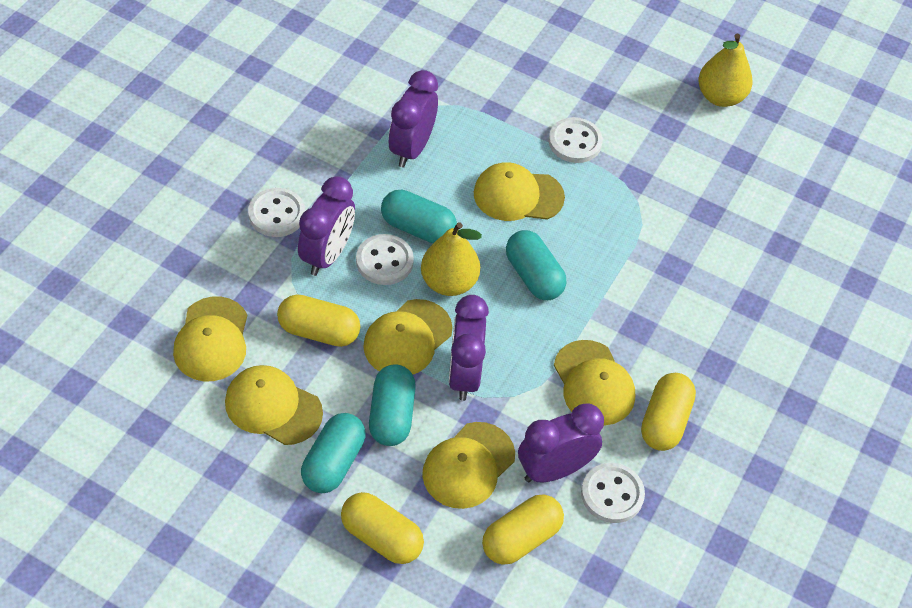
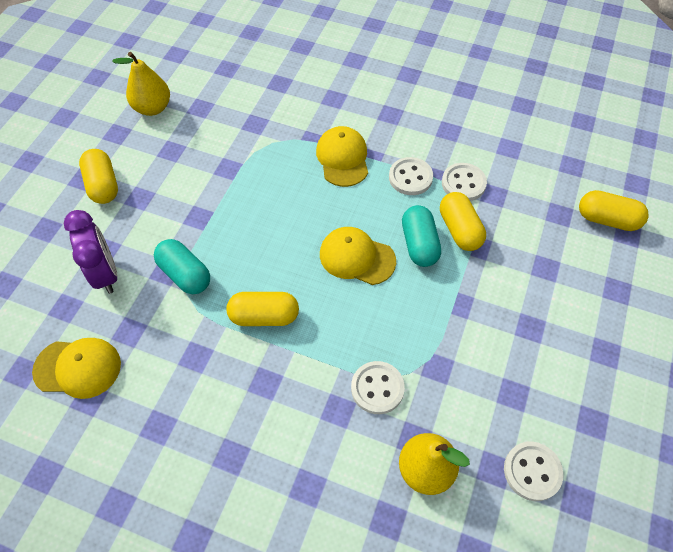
purple clock: [298,176,355,276] [388,70,438,167] [449,295,489,401] [518,403,604,482] = 4 -> [64,210,117,294] = 1
turquoise capsule: [301,413,366,493] [369,364,416,446] [381,190,457,243] [506,230,566,300] = 4 -> [154,239,210,294] [402,205,441,267] = 2
yellow cap: [173,297,247,381] [225,365,323,445] [363,299,453,374] [422,422,515,509] [474,162,565,221] [554,340,635,425] = 6 -> [32,338,121,399] [316,126,368,187] [320,227,396,285] = 3

